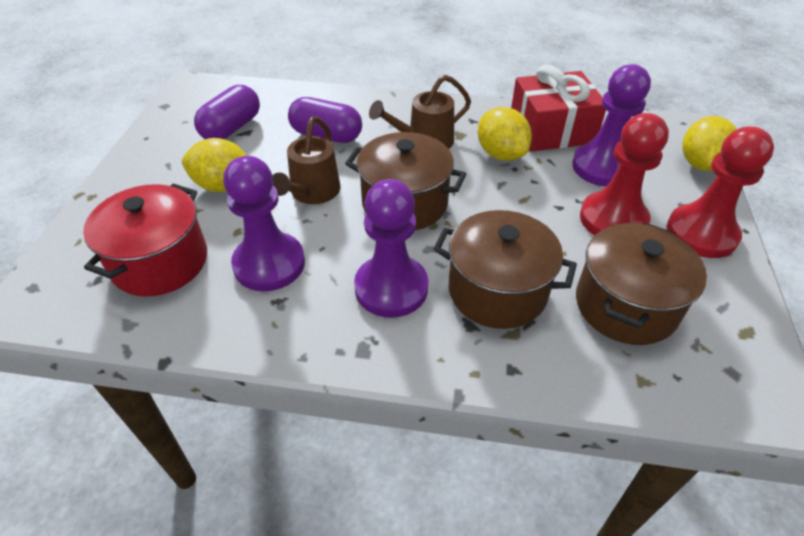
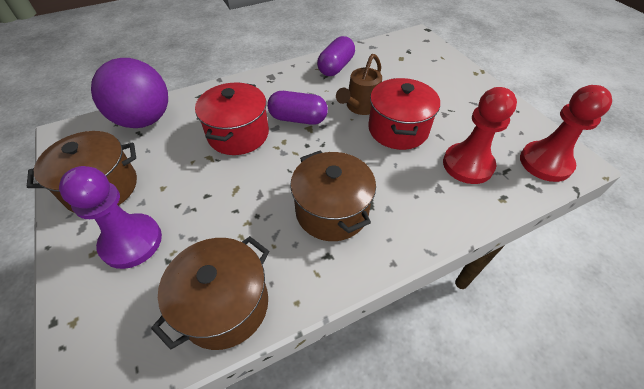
brown watering can: [272,117,340,204] [369,75,471,149] = 2 -> [336,54,382,115] = 1
purple ball: none = 0 -> [91,58,168,128] = 1
purple pawn: [223,156,305,291] [354,179,428,318] [572,64,651,187] = 3 -> [59,166,162,269] = 1
red gift: [511,65,606,151] = 1 -> none = 0
red pot: [83,183,207,297] = 1 -> [195,82,269,155] [368,78,440,150] = 2
yellow lemon: [182,138,247,192] [478,107,532,161] [682,116,737,171] = 3 -> none = 0

